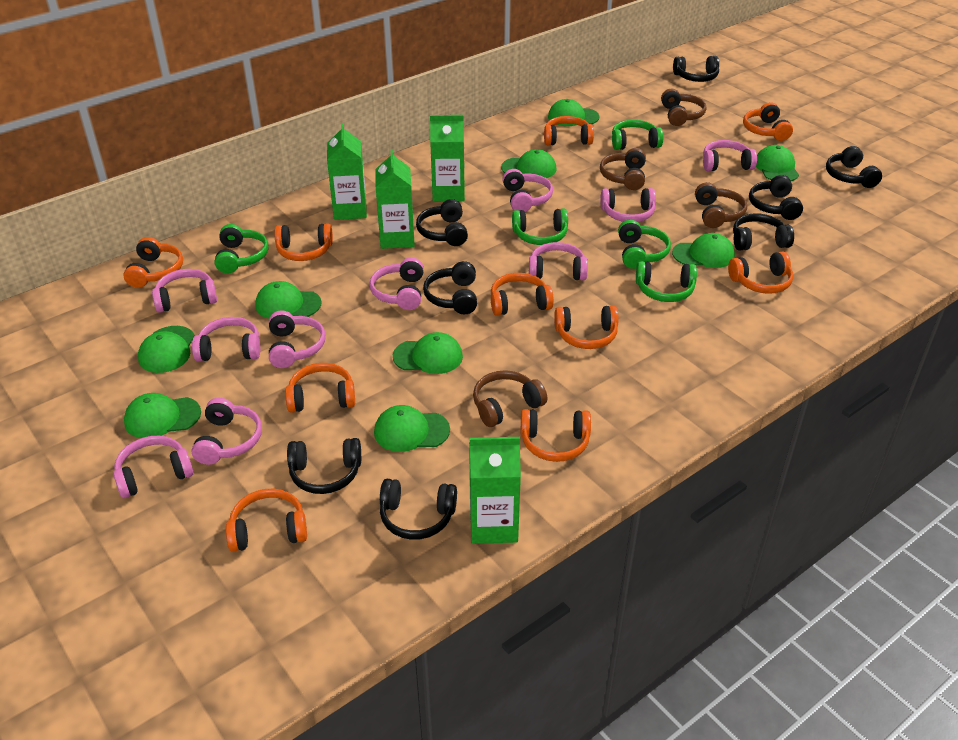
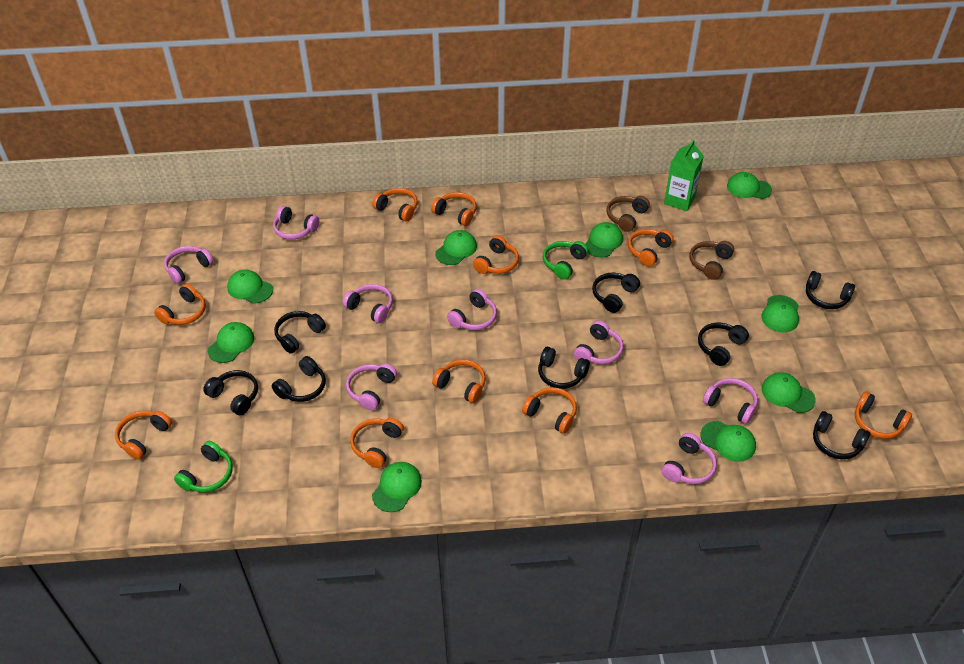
brown headphones: [473,370,547,427] [600,148,646,190] [661,88,706,126] [695,182,747,228] = 4 -> [606,196,650,232] [690,241,734,280] = 2
green carton: [327,123,367,220] [375,149,415,249] [430,115,465,202] [469,437,521,544] = 4 -> [664,139,704,211] = 1
green headphones: [214,224,269,273] [512,209,568,245] [612,120,663,150] [618,219,671,269] [636,261,697,302] = 5 -> [174,441,233,492] [543,241,588,280] = 2
pink headphones: [113,436,193,498] [152,269,217,313] [191,398,262,465] [192,317,260,361] [269,311,326,368] [370,257,424,310] [502,169,553,212] [529,242,588,280] [600,188,656,222] [703,140,757,171] = 10 -> [164,246,213,284] [273,206,319,240] [343,284,393,323] [346,363,397,410] [447,289,497,330] [574,321,623,364] [662,433,717,484] [703,378,758,424] = 8

